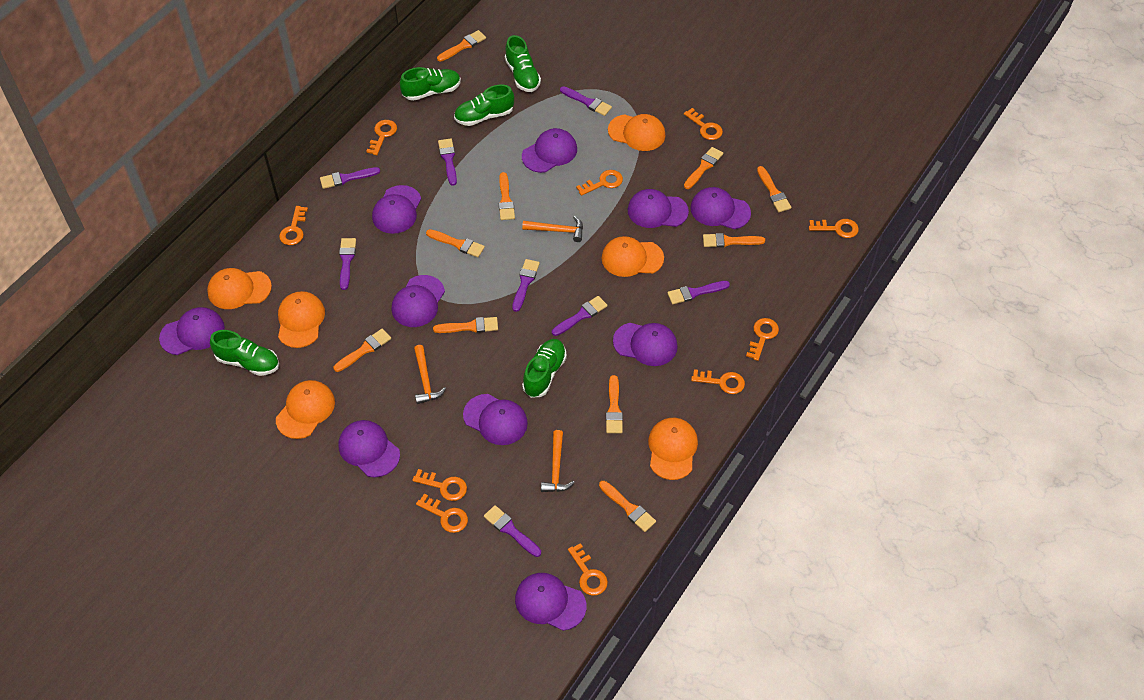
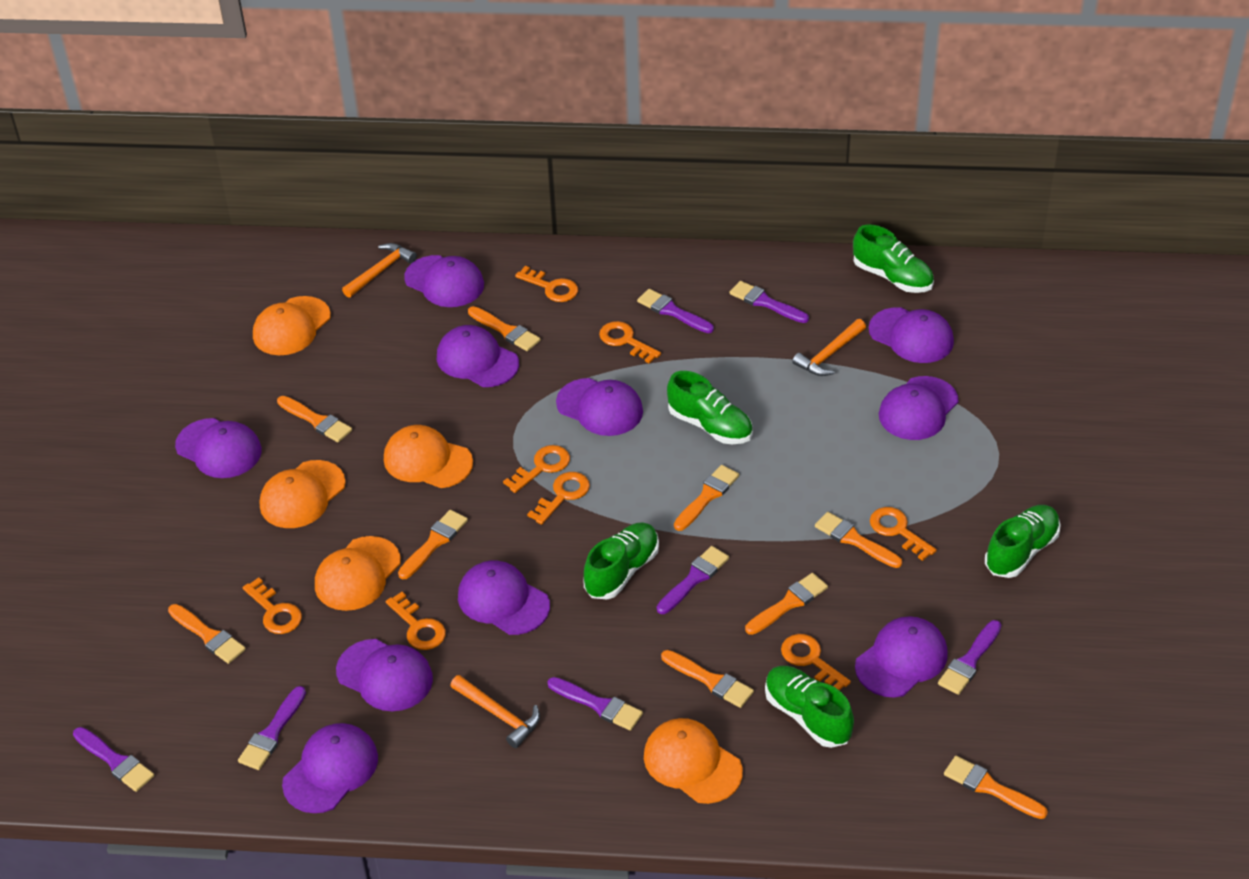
orange brush: [333,329,391,372] [426,229,485,257] [433,317,498,333] [437,30,486,62] [499,172,515,220] [599,481,656,532] [606,375,623,433] [684,147,723,189] [703,233,765,248] [757,166,791,212] = 10 -> [168,604,246,664] [277,396,352,442] [398,510,468,579] [468,306,541,351] [661,650,754,708] [674,465,739,531] [745,573,828,635] [815,512,902,568] [944,756,1048,819] = 9
orange cap: [207,268,272,309] [276,380,335,439] [278,291,325,348] [601,236,664,277] [608,114,666,151] [648,418,698,480] = 6 -> [253,296,331,355] [260,460,346,528] [315,536,401,611] [384,425,473,488] [644,718,743,804] = 5
orange key: [279,206,308,245] [366,120,397,155] [412,469,467,501] [416,494,468,533] [568,543,608,595] [576,170,623,196] [684,108,723,140] [691,369,745,394] [746,318,779,361] [809,219,859,238] = 10 -> [242,578,302,634] [386,592,446,650] [503,445,570,493] [515,266,578,302] [527,472,590,525] [599,321,661,363] [781,634,851,690] [870,507,937,561] = 8
purple brush: [320,167,380,189] [339,238,356,290] [438,138,457,186] [484,505,541,557] [512,259,540,312] [552,296,607,336] [560,86,612,116] [667,281,730,304] = 8 -> [73,727,154,792] [238,686,306,770] [547,677,643,731] [637,289,714,333] [657,546,729,614] [730,281,809,323] [938,620,1001,695] = 7

